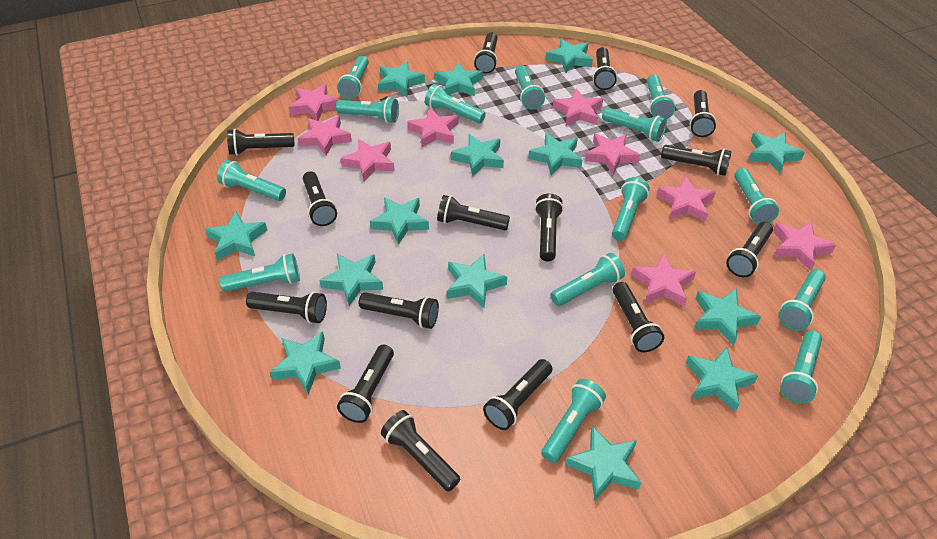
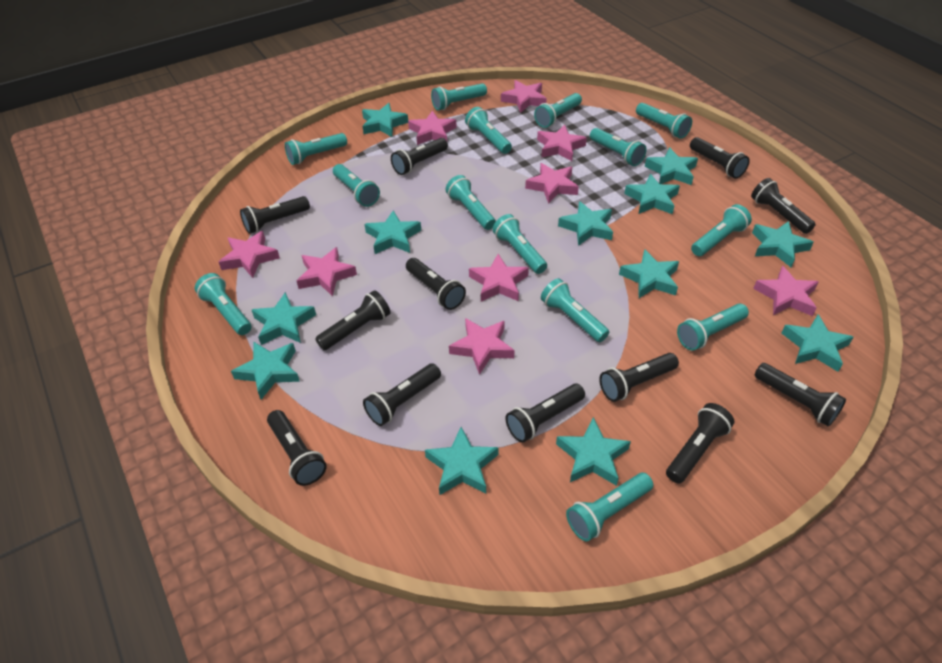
black flashlight: [227,129,295,155] [246,291,327,324] [303,171,337,226] [337,344,394,423] [359,292,439,329] [381,410,460,492] [437,195,510,230] [474,33,498,74] [483,359,552,430] [535,194,564,261] [593,47,617,90] [613,282,664,352] [661,145,731,176] [690,90,717,137] [726,222,773,277] = 15 -> [240,196,310,234] [267,410,327,486] [315,290,390,350] [363,363,441,426] [391,138,448,175] [406,258,466,310] [505,384,585,443] [599,353,679,402] [666,403,734,484] [690,137,750,179] [751,178,816,234] [755,363,846,427] = 12
turquoise star: [205,211,268,261] [270,331,341,395] [319,254,383,306] [370,198,429,245] [378,61,425,97] [434,62,483,96] [447,253,507,308] [451,134,504,177] [528,133,582,175] [546,39,593,73] [565,426,641,500] [686,347,758,412] [694,288,761,346] [748,132,805,173] = 14 -> [231,342,300,399] [252,292,316,345] [362,103,408,137] [365,210,421,254] [425,427,499,495] [556,417,631,486] [558,201,613,246] [619,249,679,298] [624,174,680,214] [645,147,698,185] [752,221,814,267] [782,314,854,372] = 12

